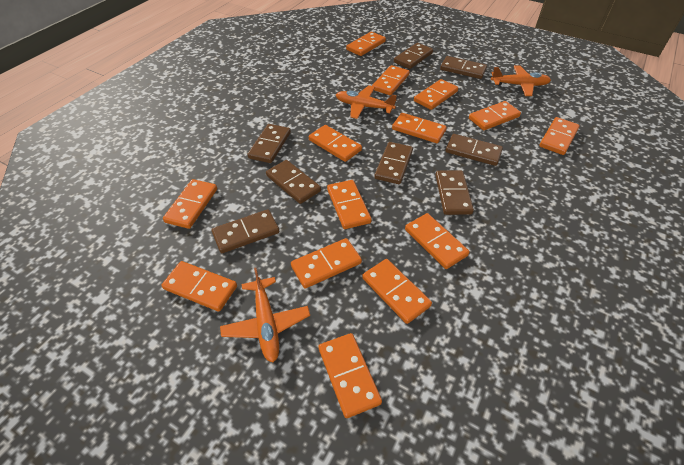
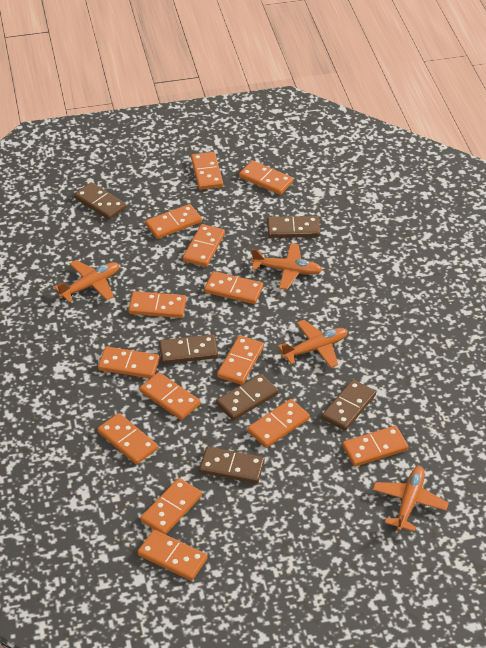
brown domino: [212,209,279,253] [247,124,291,163] [266,160,321,204] [374,142,413,184] [394,43,433,69] [436,170,474,215] [440,56,487,79] [446,134,503,166] = 8 -> [74,182,127,220] [159,334,218,364] [199,447,265,484] [216,374,278,420] [267,216,320,238] [322,379,376,431] = 6
orange plane: [220,268,310,362] [336,85,397,119] [491,65,551,96] = 3 -> [54,260,119,302] [251,243,322,290] [278,320,348,368] [373,466,449,532] = 4

